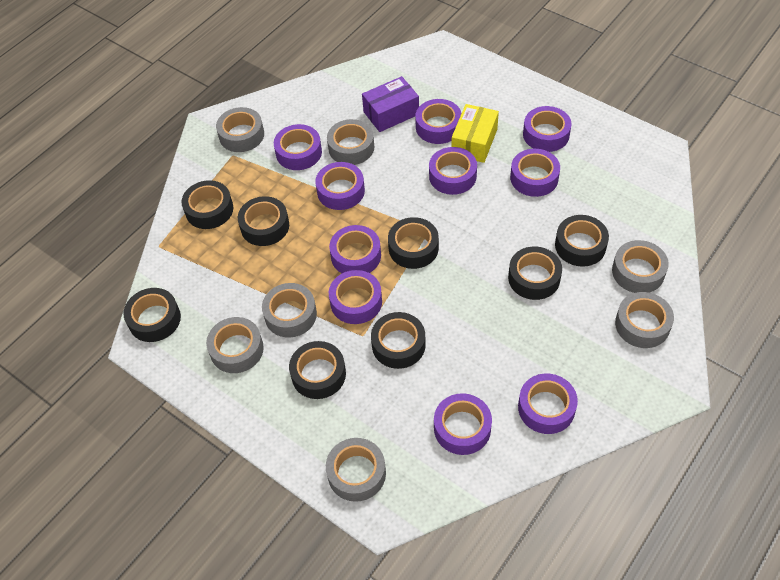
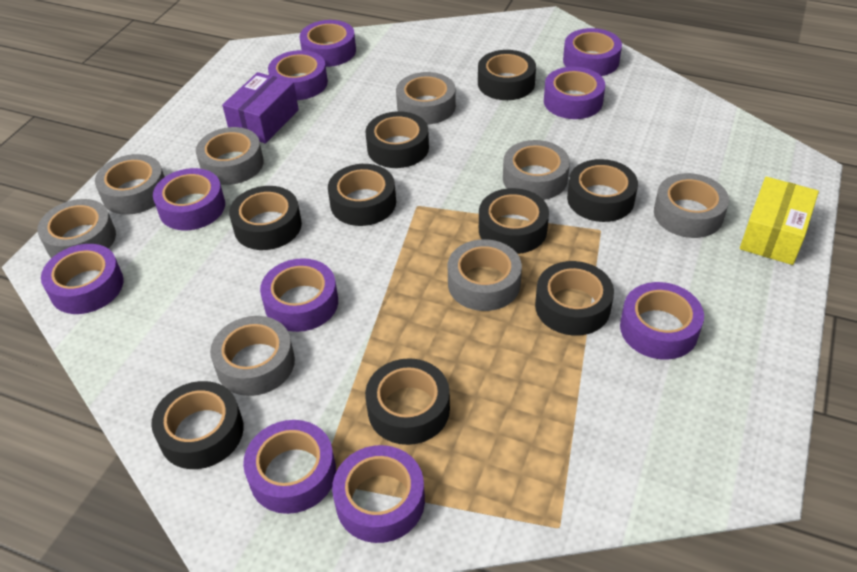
black tape: [123,288,181,342] [182,180,233,229] [238,196,289,246] [289,341,346,399] [371,312,426,369] [388,217,439,269] [508,247,562,300] [555,215,609,267] = 8 -> [151,381,244,469] [229,186,302,250] [328,164,396,226] [365,358,450,445] [366,111,429,168] [478,50,536,100] [479,188,549,254] [535,261,614,336] [567,159,638,222] = 9
grey tape: [206,317,264,373] [216,107,264,152] [262,283,317,338] [326,438,386,502] [327,119,374,165] [612,240,669,293] [615,292,674,348] = 7 -> [37,199,116,258] [95,154,165,215] [196,127,264,185] [210,316,295,396] [396,72,456,125] [448,239,522,311] [503,140,570,200] [654,173,729,238] = 8

